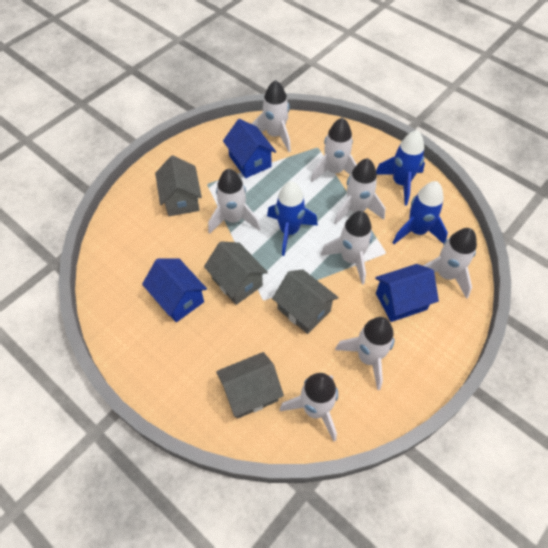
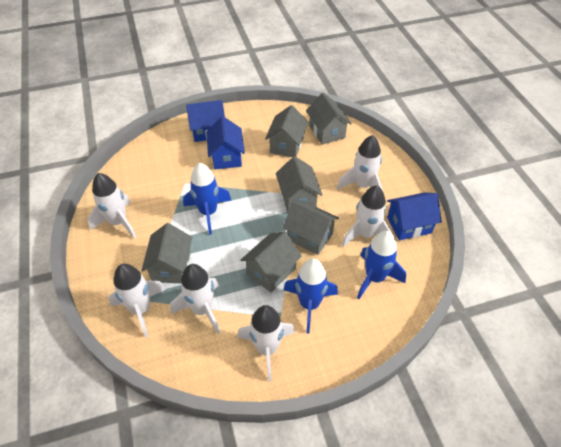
grey house: [155,155,202,216] [204,241,268,305] [216,352,284,419] [272,269,339,334] = 4 -> [141,223,192,283] [241,231,302,293] [265,105,308,157] [276,156,322,213] [283,201,339,255] [306,93,352,145] = 6
white rocket: [208,169,260,234] [252,80,291,152] [280,373,338,442] [311,117,357,182] [320,211,373,285] [334,158,385,225] [335,317,395,390] [423,228,477,299] = 8 -> [88,173,136,239] [109,264,166,337] [170,264,220,334] [237,305,295,382] [337,135,383,191] [342,185,394,247] = 6

